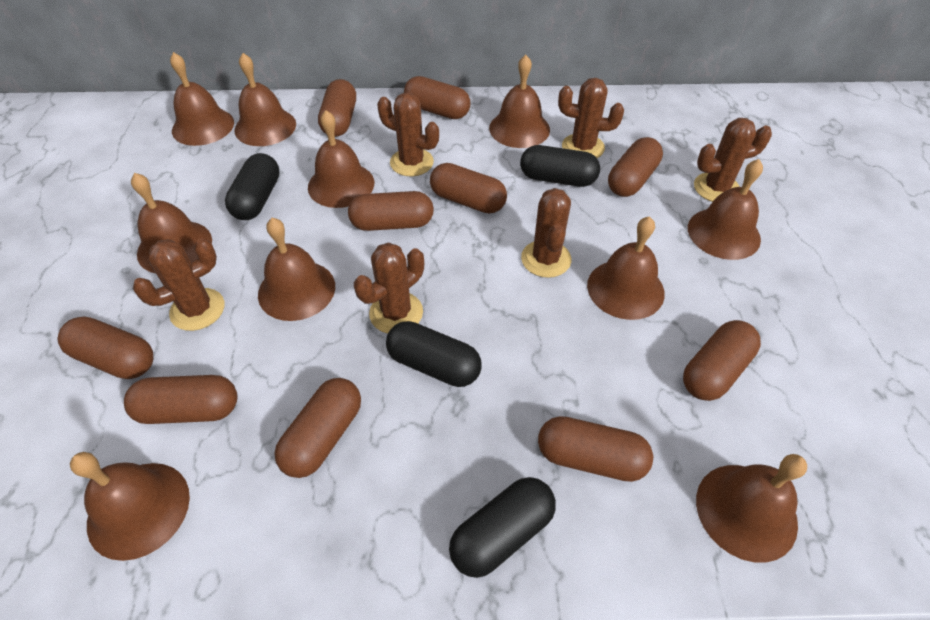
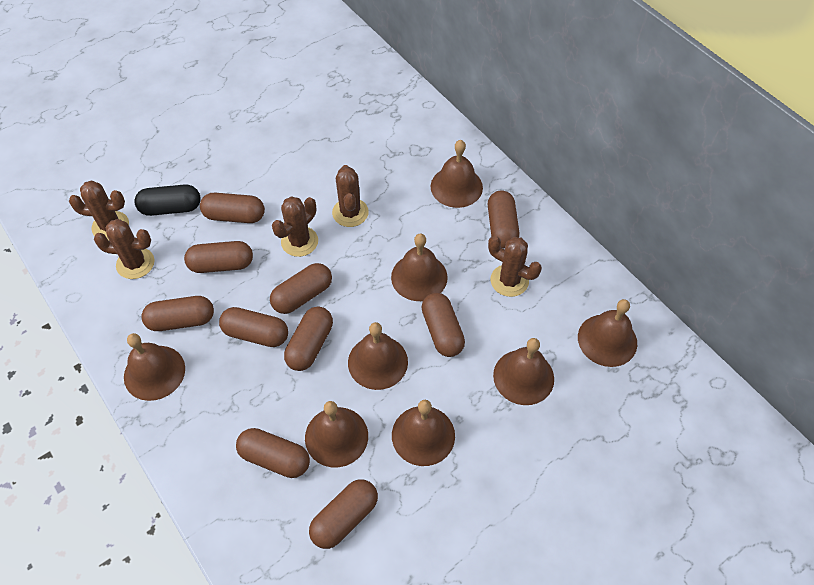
black capsule: [225,153,280,220] [386,321,482,387] [449,477,556,578] [520,145,600,187] = 4 -> [134,184,201,216] = 1
brown bell: [70,452,190,561] [131,173,212,273] [170,52,234,146] [235,53,296,146] [258,218,335,321] [308,110,374,208] [489,55,550,148] [587,216,665,320] [688,159,763,260] [696,454,807,563] = 10 -> [124,333,185,401] [305,401,368,467] [348,322,408,390] [391,234,448,301] [392,400,455,466] [431,140,483,208] [493,338,554,405] [578,299,637,367] = 8
brown cactus: [133,238,224,331] [354,243,424,334] [377,93,439,176] [521,188,571,278] [558,78,624,158] [694,118,772,202] = 6 -> [69,180,129,240] [94,219,155,279] [272,196,318,257] [332,165,369,227] [488,236,542,297] = 5

